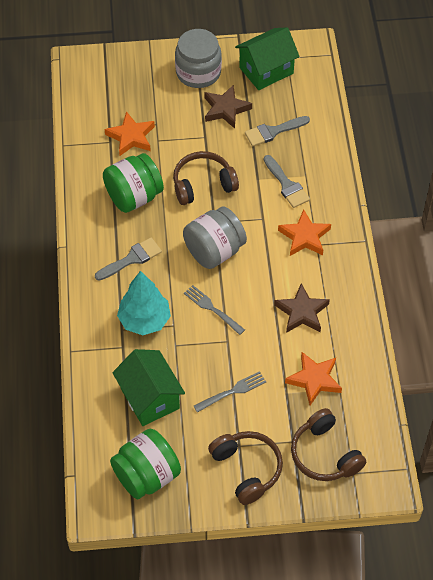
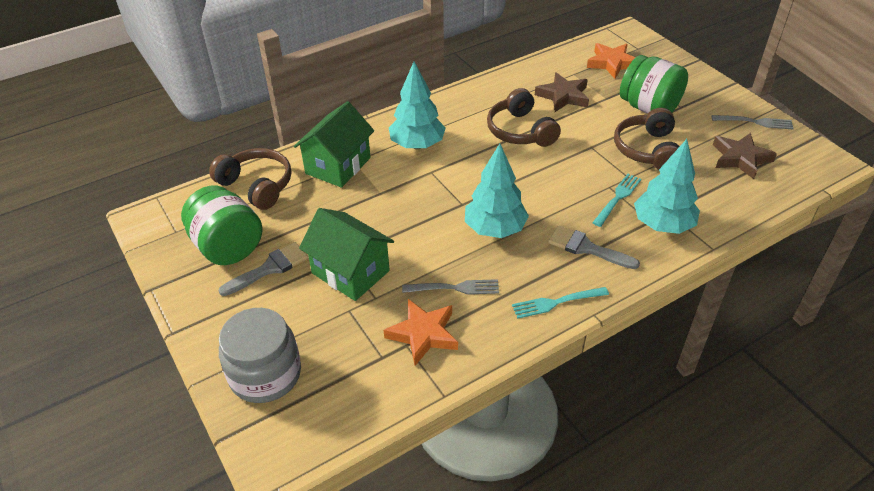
grey brush: [95,237,162,281] [245,116,310,146] [264,155,310,208] = 3 -> [218,242,308,296] [548,225,640,269] = 2
grey jar: [175,29,222,88] [183,207,247,269] = 2 -> [219,308,301,403] = 1
orange star: [105,111,155,156] [278,209,331,256] [285,352,342,405] = 3 -> [384,299,458,366] [587,43,636,79] = 2
turquoise fork: none = 0 -> [512,287,609,319] [592,174,641,227] = 2
turquoise tree: [117,271,171,335] = 1 -> [389,61,446,149] [465,144,529,238] [634,139,700,234] = 3

